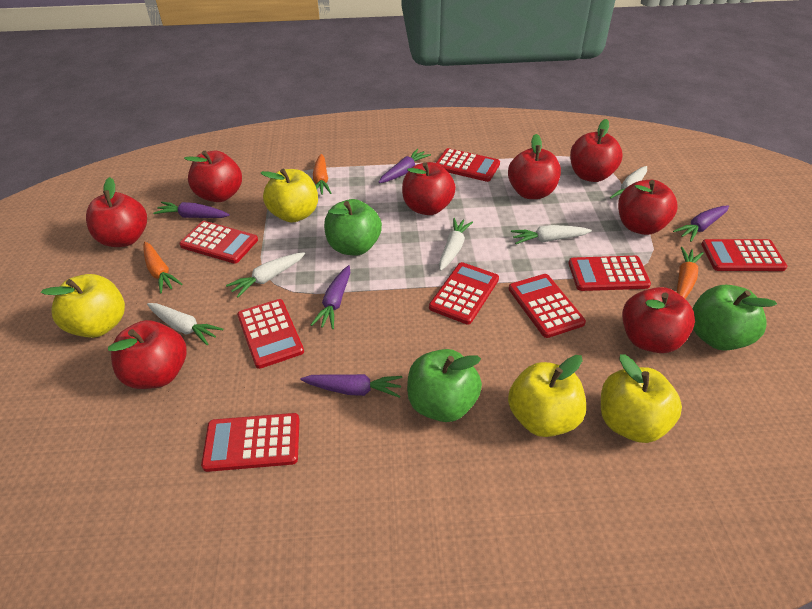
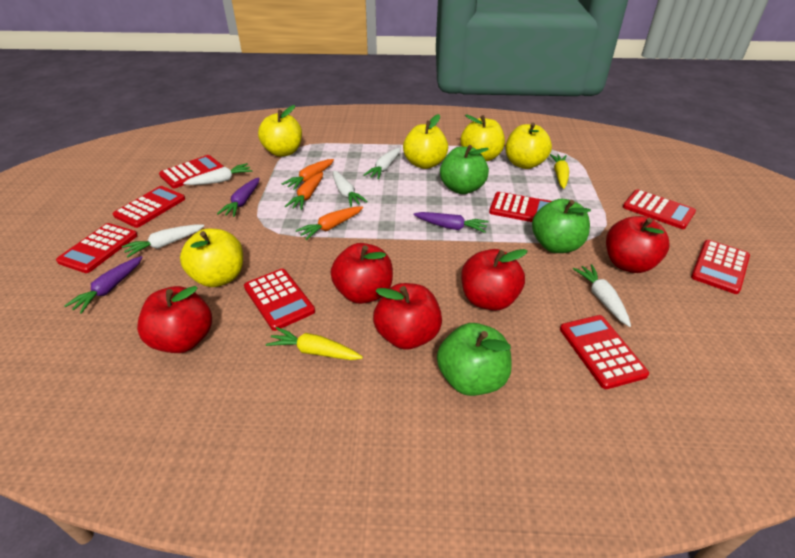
purple carrot: [153,202,230,218] [301,374,403,398] [311,265,350,329] [379,149,431,183] [673,206,729,242] = 5 -> [64,256,143,314] [217,177,260,217] [413,212,489,233] = 3
red apple: [86,177,147,247] [108,320,186,389] [184,151,242,202] [402,162,456,215] [508,134,561,199] [570,119,623,182] [618,180,678,235] [622,287,695,353] = 8 -> [137,286,212,353] [331,243,393,304] [373,283,442,350] [461,249,528,311] [606,216,670,273] = 5
yellow apple: [41,274,125,338] [261,169,318,223] [508,355,586,437] [601,354,682,443] = 4 -> [180,229,243,287] [258,105,302,157] [403,114,448,169] [460,114,505,161] [506,123,552,169] = 5
yellow carrot: none = 0 -> [266,327,363,360] [550,154,569,189] = 2

